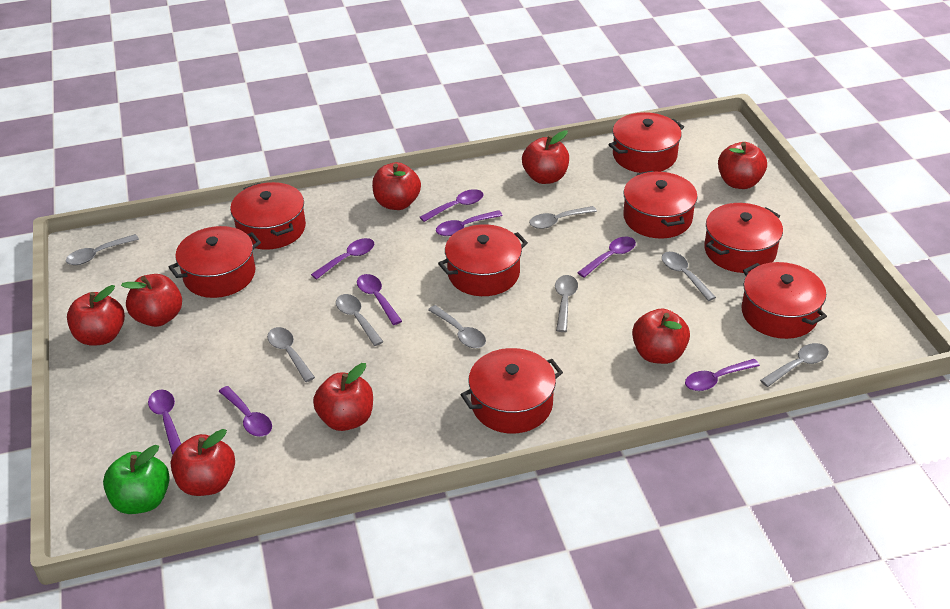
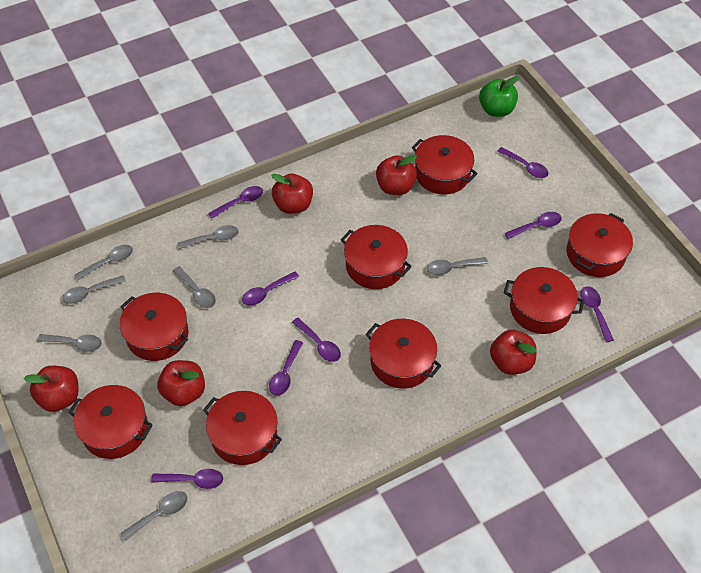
grey spoon: [66,234,139,265] [267,327,315,382] [336,294,384,346] [428,305,486,348] [529,206,597,229] [555,275,578,332] [662,252,716,301] [760,343,829,387] = 8 -> [37,334,102,352] [62,275,126,304] [75,245,133,280] [120,491,188,541] [173,266,216,308] [178,225,238,249] [427,257,488,275] = 7
red apple: [67,285,125,346] [121,274,182,327] [171,429,235,496] [313,363,373,431] [372,162,421,210] [522,130,569,184] [632,309,690,364] [718,142,767,189] = 8 -> [24,366,78,412] [157,360,205,406] [271,173,313,214] [376,155,417,195] [490,330,536,375] = 5

